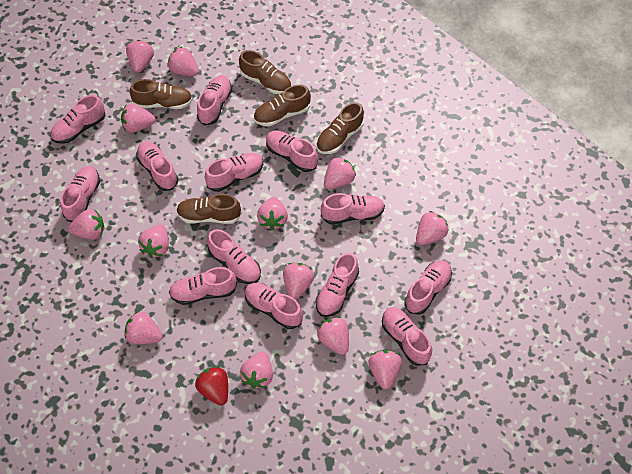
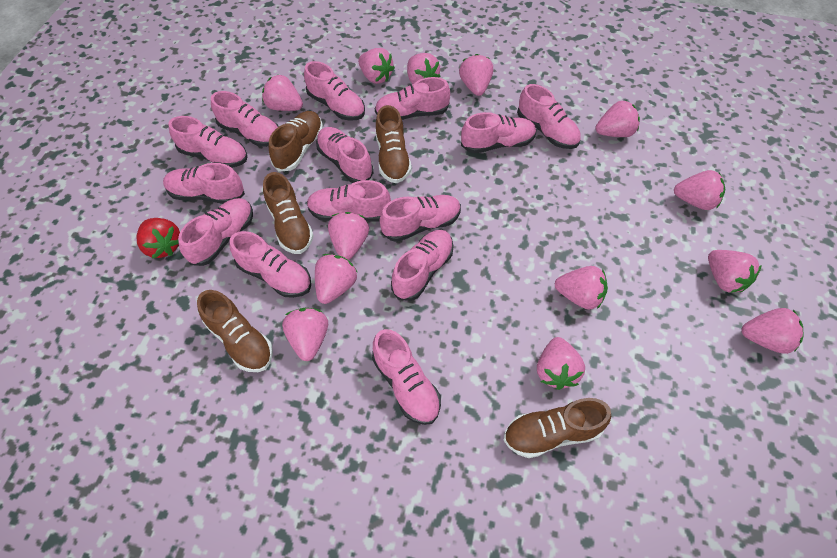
pink shoe: [50,95,105,144] [60,166,100,222] [136,141,178,191] [169,267,237,305] [197,75,232,126] [205,153,263,192] [207,229,261,284] [245,283,303,329] [266,130,318,172] [316,252,359,317] [321,193,385,224] [382,307,432,366] [404,260,452,315] = 13 -> [163,163,245,204] [168,116,247,168] [178,198,253,266] [211,91,279,147] [230,231,311,298] [304,61,365,120] [307,180,391,221] [316,127,373,183] [372,329,441,425] [375,77,450,120] [380,195,461,242] [391,230,454,301] [461,112,537,154] [517,84,581,149] = 14

